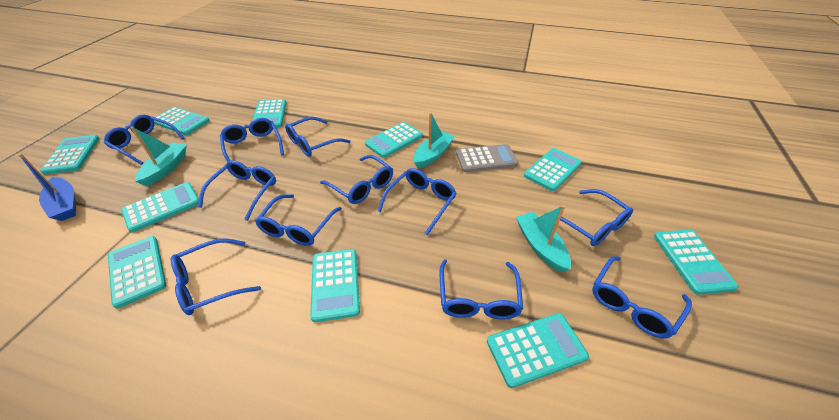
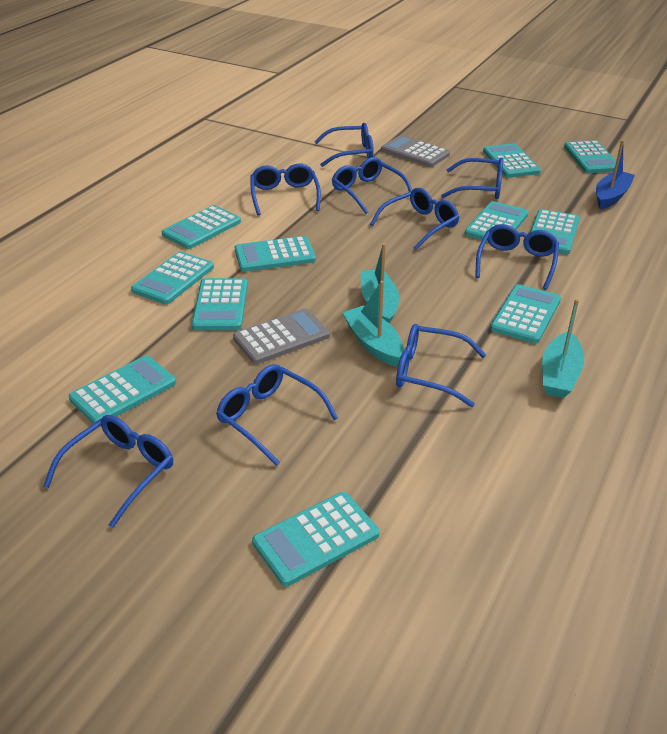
blue glasses: [104,115,184,165] [171,238,261,315] [198,160,276,221] [220,118,284,162] [255,194,342,246] [285,117,350,157] [320,155,393,204] [378,168,457,235] [440,259,523,319] [545,189,633,246] [592,256,692,339] = 11 -> [43,415,173,528] [216,364,338,466] [251,163,321,215] [314,123,374,167] [332,157,412,214] [370,188,459,250] [396,324,486,407] [441,157,503,199] [475,224,559,290] = 9
grey calculator: [456,144,519,172] = 1 -> [233,308,330,364] [381,135,450,167] = 2
turquoise calculator: [40,135,100,175] [108,236,166,308] [121,182,199,233] [154,107,210,135] [252,99,286,128] [310,249,360,322] [365,122,423,158] [487,313,589,388] [524,148,582,191] [654,230,738,295] = 10 -> [69,356,176,424] [131,252,214,304] [162,205,241,249] [192,278,248,330] [235,236,316,272] [252,492,379,586] [465,201,528,242] [483,143,541,178] [490,284,561,344] [530,209,580,254] [564,140,616,173] = 11

